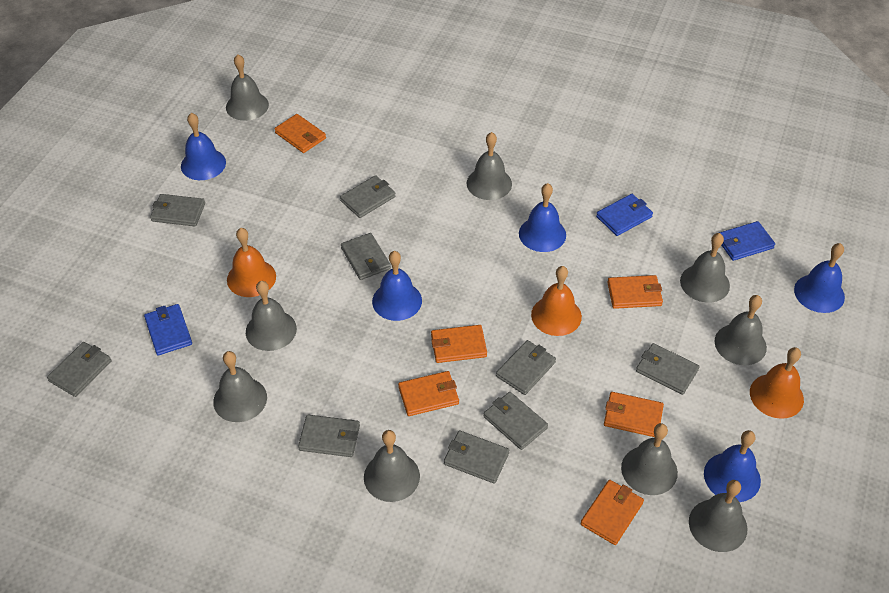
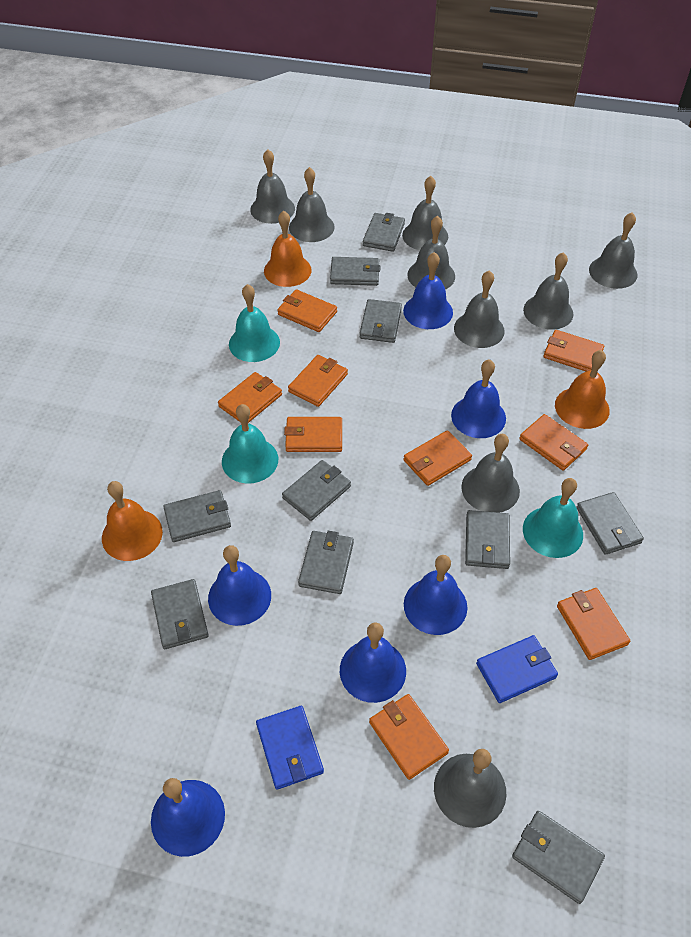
blue bell: [181,113,226,180] [372,251,422,321] [519,183,566,252] [704,430,761,502] [794,243,845,313] = 5 -> [151,778,225,857] [208,545,271,626] [340,622,406,703] [403,252,453,329] [404,555,467,635] [451,359,506,438] = 6
blue wallet: [144,304,192,356] [596,194,653,236] [719,221,775,261] = 3 -> [256,706,324,790] [476,635,558,703] = 2
grey wallet: [47,342,112,397] [150,194,205,226] [298,415,360,457] [340,175,396,218] [341,233,391,280] [444,430,509,484] [483,392,548,450] [496,340,556,395] [636,343,700,395] = 9 -> [151,579,209,649] [163,490,231,542] [282,460,351,521] [298,531,354,594] [330,257,380,286] [360,299,402,343] [363,213,405,252] [465,510,510,569] [512,811,605,904] [576,492,644,555] = 10
orange wallet: [274,114,326,153] [398,371,459,416] [431,325,487,363] [580,480,644,545] [604,392,664,437] [607,275,663,309] = 6 -> [218,372,282,423] [277,289,337,332] [284,417,342,452] [288,355,348,407] [369,694,449,780] [403,430,472,486] [519,414,588,471] [543,330,604,371] [557,588,630,660] = 9
turquoise bell: none = 0 -> [222,404,278,483] [229,284,280,362] [523,478,583,558] = 3

